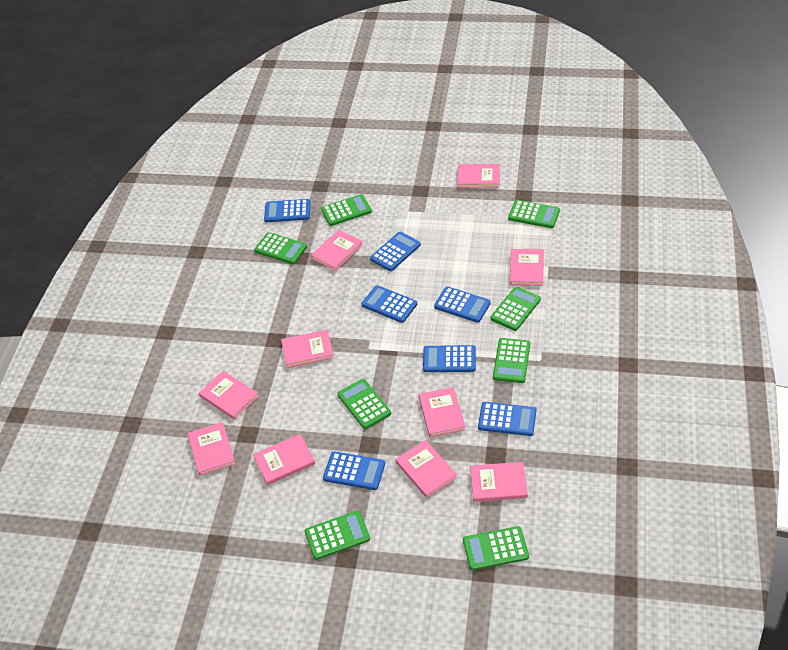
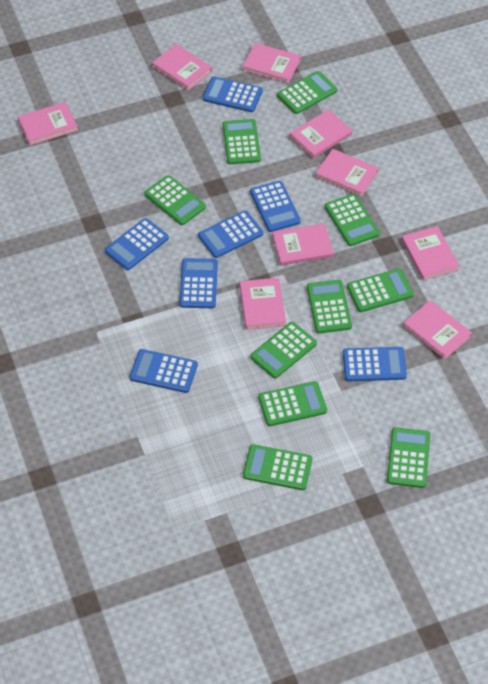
green calculator: [254,232,307,264] [305,511,370,560] [321,194,372,226] [337,379,391,429] [463,526,529,570] [491,286,541,331] [493,338,530,383] [508,200,560,228] = 8 -> [144,175,206,225] [223,119,261,164] [243,444,312,490] [250,322,317,379] [258,381,327,426] [277,71,337,114] [307,280,352,333] [325,194,379,246] [347,269,414,312] [387,427,430,488] = 10
pink book: [188,422,235,476] [199,371,259,419] [253,434,315,485] [281,330,334,368] [311,230,363,271] [395,440,457,498] [419,387,466,437] [457,164,500,188] [470,462,528,502] [510,249,544,286] = 10 -> [18,102,78,145] [152,44,212,90] [239,278,286,330] [242,43,301,83] [272,223,334,265] [290,109,352,158] [315,149,379,197] [402,226,459,280] [403,300,472,359] = 9

